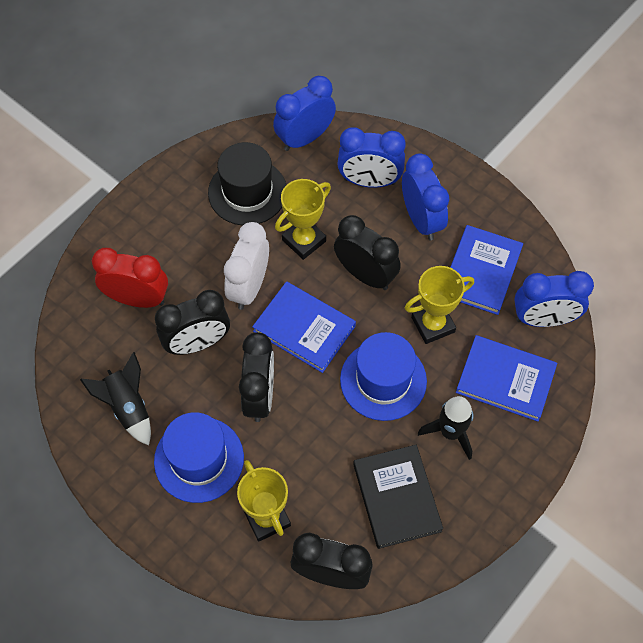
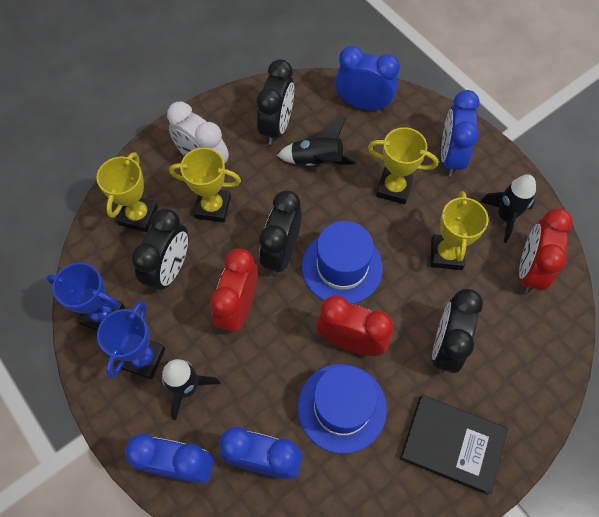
black hat: [208,142,286,226] = 1 -> none = 0
black rocket: [80,352,151,445] [418,396,473,460] = 2 -> [162,359,220,421] [277,118,356,166] [480,175,536,243] = 3
blue book: [252,281,356,373] [450,225,523,315] [456,335,557,422] = 3 -> none = 0
blue trophy: none = 0 -> [46,263,125,330] [97,301,165,379] = 2
red clock: [92,248,168,308] = 1 -> [210,249,258,333] [317,296,394,356] [519,209,573,293] = 3
yellow trophy: [237,460,291,542] [275,179,331,260] [404,266,474,344] = 3 -> [96,152,158,232] [169,148,241,222] [368,127,438,204] [431,191,489,270] = 4

